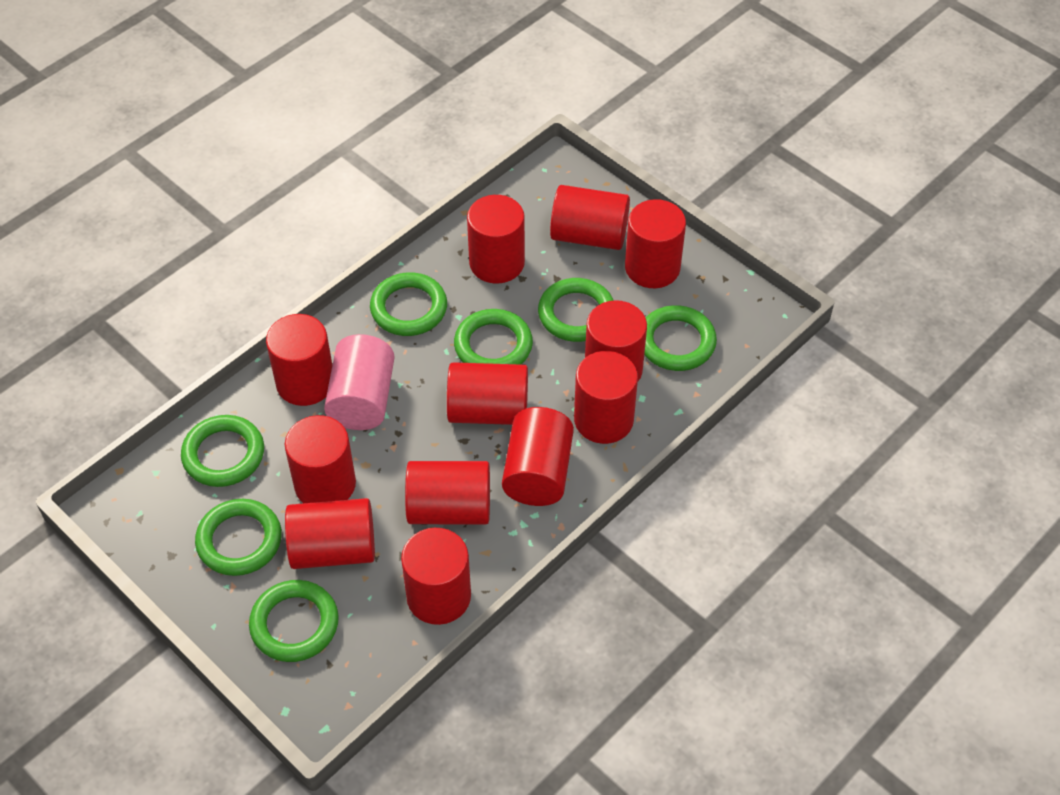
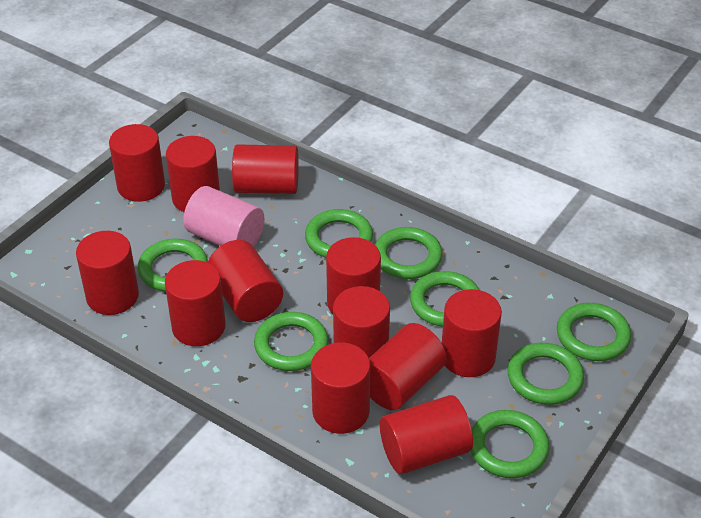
green ring: [181,415,264,487] [195,499,282,576] [249,580,339,662] [370,272,447,336] [454,309,533,365] [538,278,614,342] [644,305,717,371] = 7 -> [138,239,208,291] [254,312,328,371] [305,209,373,258] [375,227,442,279] [410,271,479,327] [471,410,549,478] [507,343,584,405] [557,303,631,361] = 8

